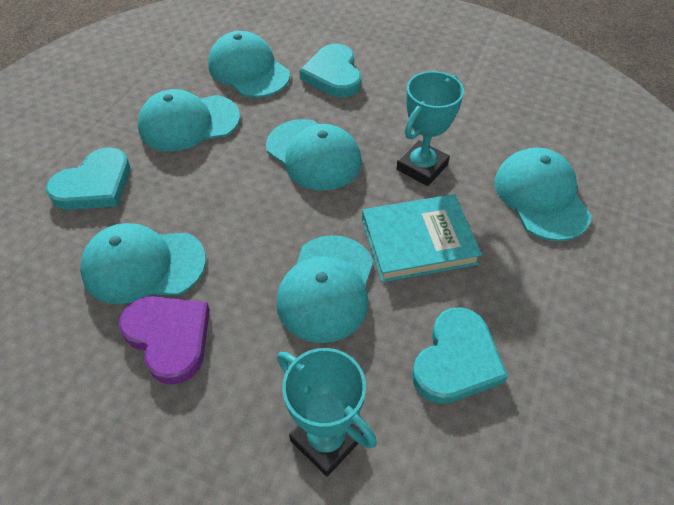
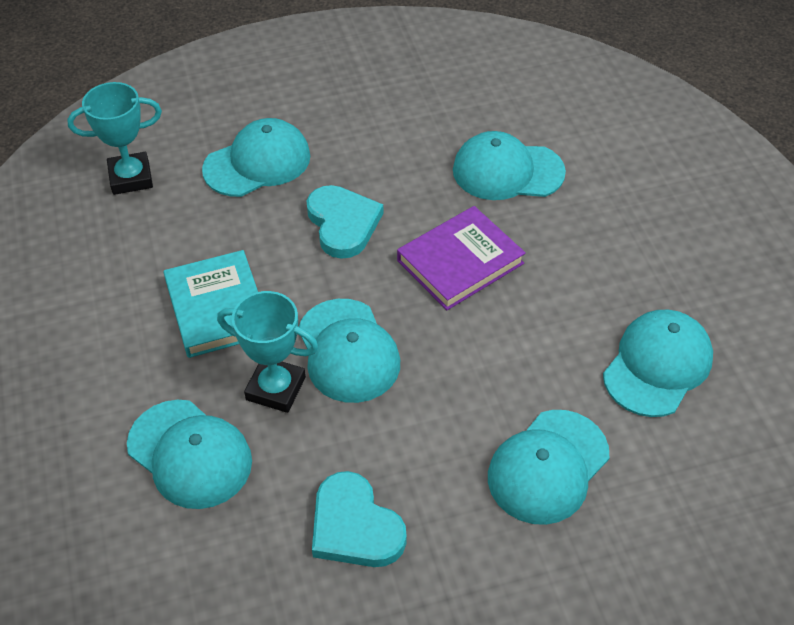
purple book: none = 0 -> [397,206,526,310] = 1
purple heart: [119,296,210,385] = 1 -> none = 0
turquoise heart: [46,147,130,210] [299,44,361,97] [412,307,508,404] = 3 -> [307,185,383,259] [312,471,407,567] = 2

